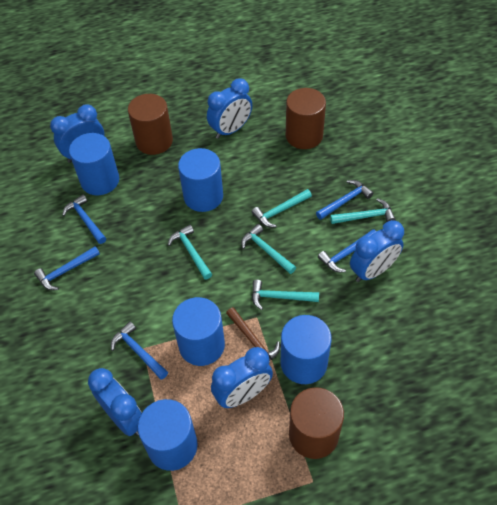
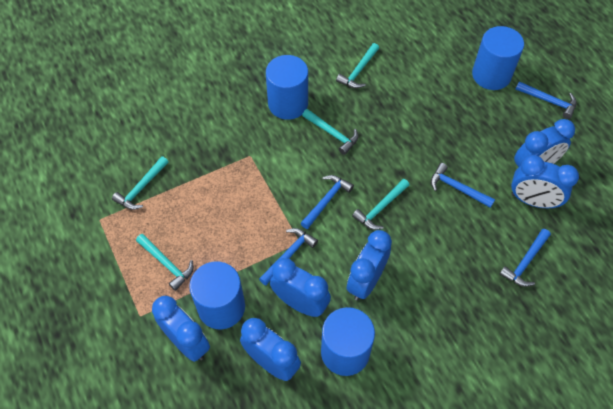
blue clock: [50,105,105,163] [88,368,142,436] [207,78,252,139] [211,347,273,408] [350,220,404,282] = 5 -> [152,296,210,362] [240,318,301,381] [270,258,331,317] [347,230,392,301] [511,155,579,208] [514,119,575,167] = 6
blue cylinder: [69,133,119,195] [138,399,198,471] [172,297,225,366] [178,148,223,212] [281,315,332,384] = 5 -> [189,261,245,329] [266,55,308,120] [321,307,375,376] [472,26,524,90] = 4
brown cylinder: [128,94,173,155] [286,88,326,149] [289,387,344,459] = 3 -> none = 0
brown hammer: [226,307,280,361] = 1 -> none = 0

